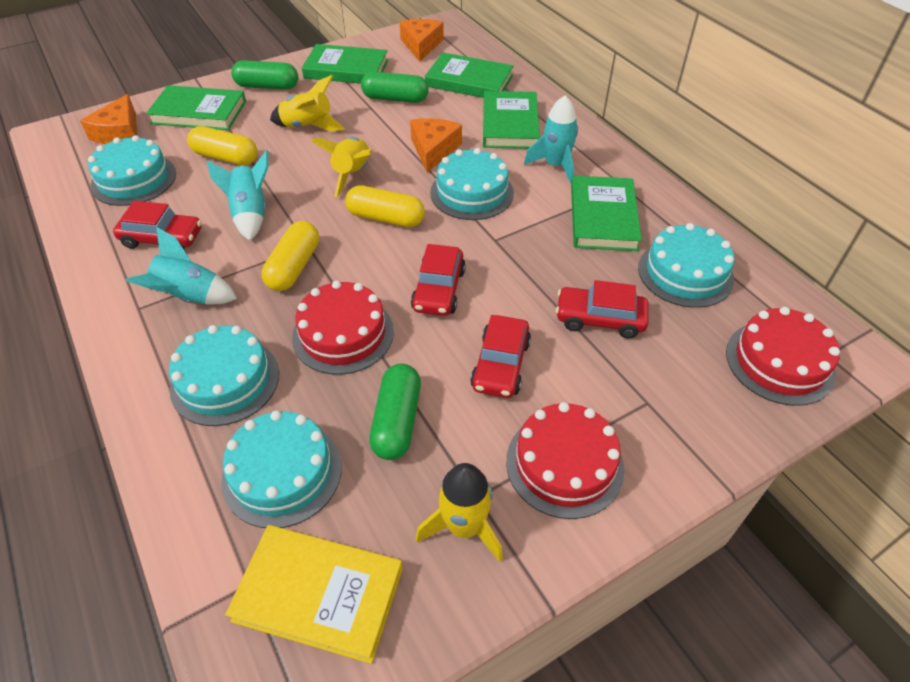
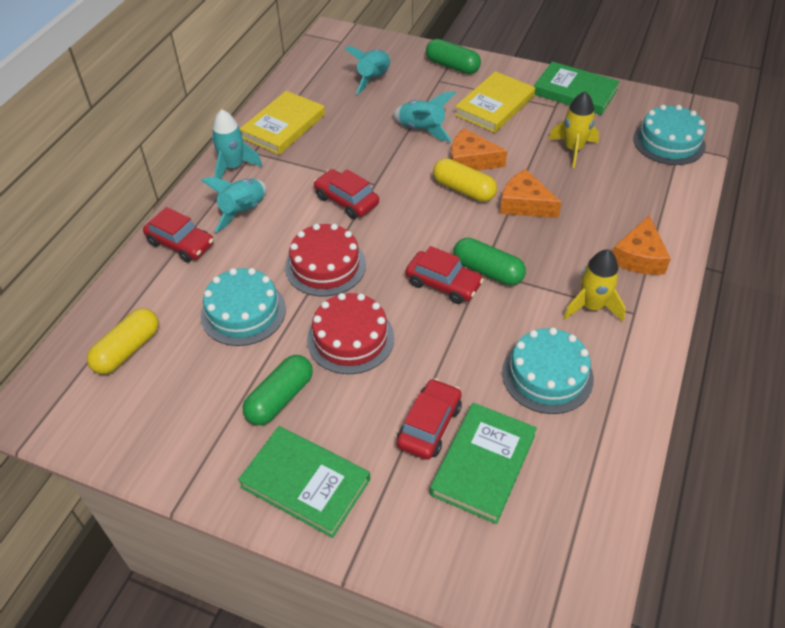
green book: [146,85,246,130] [302,44,388,84] [425,52,514,98] [483,91,540,149] [571,176,642,251] = 5 -> [238,426,370,538] [430,403,537,524] [534,61,620,115] = 3
red cake: [292,281,394,375] [506,402,624,519] [726,307,840,406] = 3 -> [285,224,366,296] [307,293,394,374] = 2
turquoise cake: [88,135,176,206] [169,325,279,426] [221,411,342,528] [430,148,514,220] [638,223,735,308] = 5 -> [201,268,286,346] [502,327,594,414] [633,105,706,165] = 3
turquoise rocket: [126,227,237,304] [207,150,269,241] [524,95,578,184] = 3 -> [201,176,267,233] [212,109,263,179] [344,46,390,94] [393,91,456,142] = 4
yellow book: [225,525,403,664] = 1 -> [240,91,325,155] [455,71,535,133] = 2
yellow capsule: [187,126,258,166] [261,221,319,291] [345,185,425,227] = 3 -> [87,308,159,374] [433,158,497,202] = 2
yellow rocket: [270,75,345,132] [311,137,373,197] [416,463,503,562] = 3 -> [548,91,599,168] [563,250,626,321] = 2

